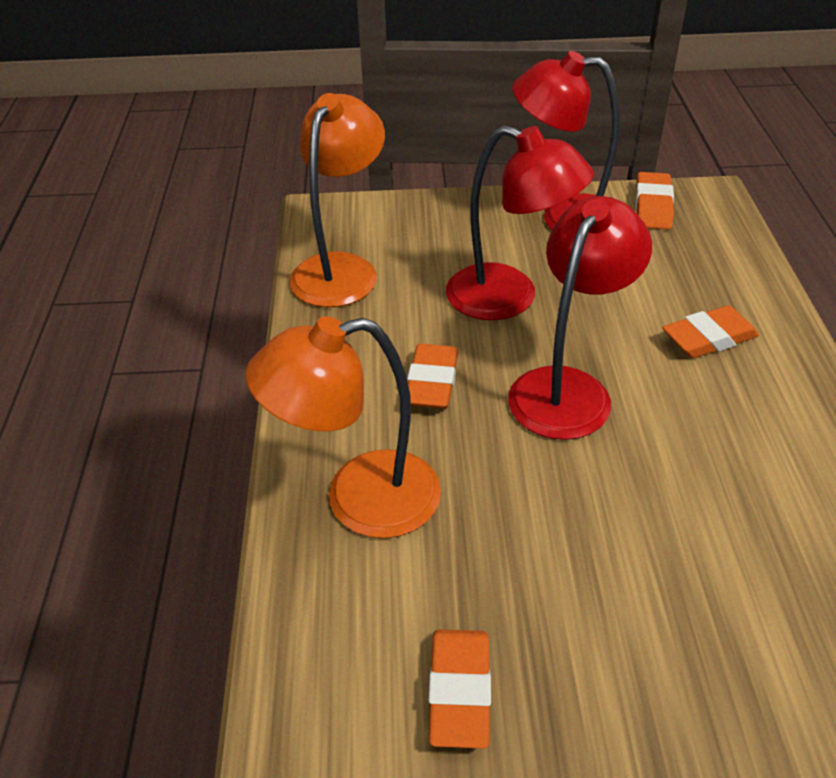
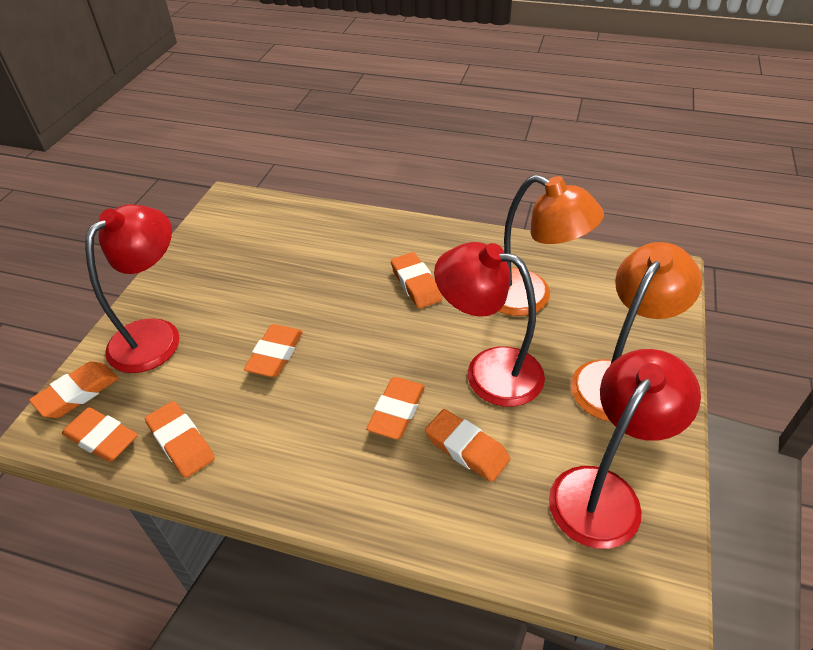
orange eraser: [407,344,458,409] [428,629,491,749] [635,172,674,230] [662,305,759,358] = 4 -> [29,361,119,418] [62,407,138,462] [145,401,215,478] [244,324,303,377] [366,377,425,439] [391,252,443,309] [425,409,510,482] = 7

